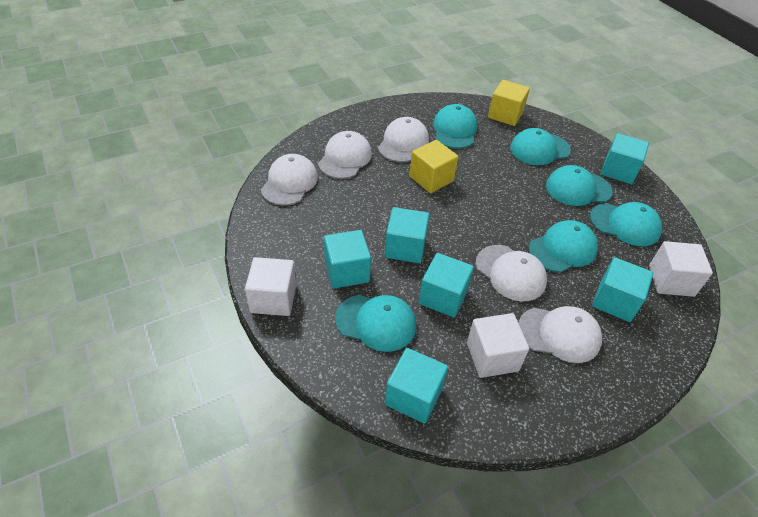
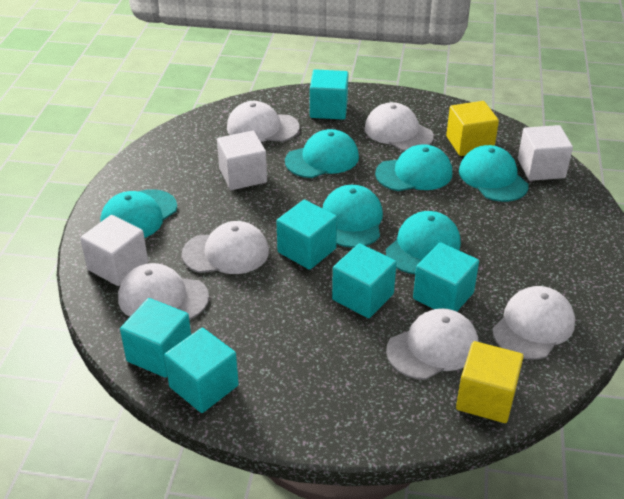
white cap: [261,154,318,206] [318,131,372,179] [378,117,429,162] [476,245,547,301] [519,306,602,363] = 5 -> [118,263,209,320] [182,221,269,274] [227,101,300,142] [365,102,434,151] [386,308,478,380] [492,286,575,360] = 6

